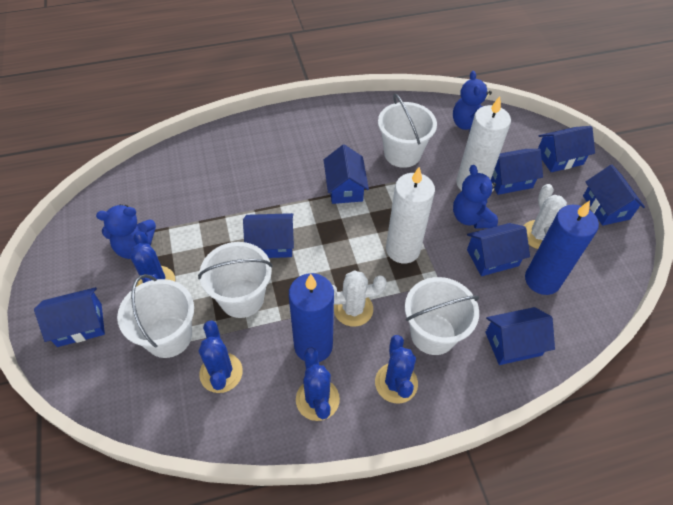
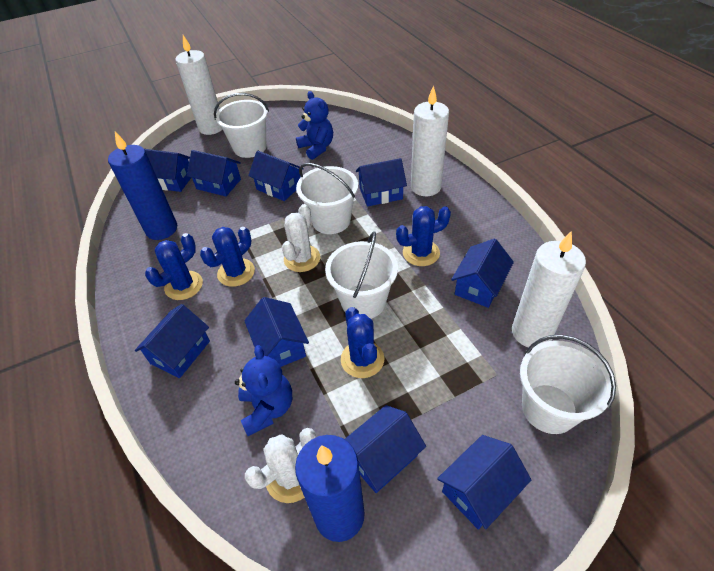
blue house: [34,287,105,347] [243,213,294,258] [324,144,369,204] [467,223,530,276] [485,307,555,365] [491,149,543,195] [538,126,595,172] [583,165,645,226] = 8 -> [135,304,210,378] [145,149,191,192] [187,150,241,196] [244,297,309,367] [248,150,304,201] [345,405,426,493] [356,158,407,207] [437,435,531,530] [451,238,514,308] = 9
blue teddy bear: [96,204,156,259] [453,71,492,133] [453,165,498,229] = 3 -> [235,345,292,436] [296,91,333,160] = 2
white candle: [386,167,435,264] [456,96,511,191] = 2 -> [175,35,222,135] [411,85,449,196] [512,231,586,348] = 3

